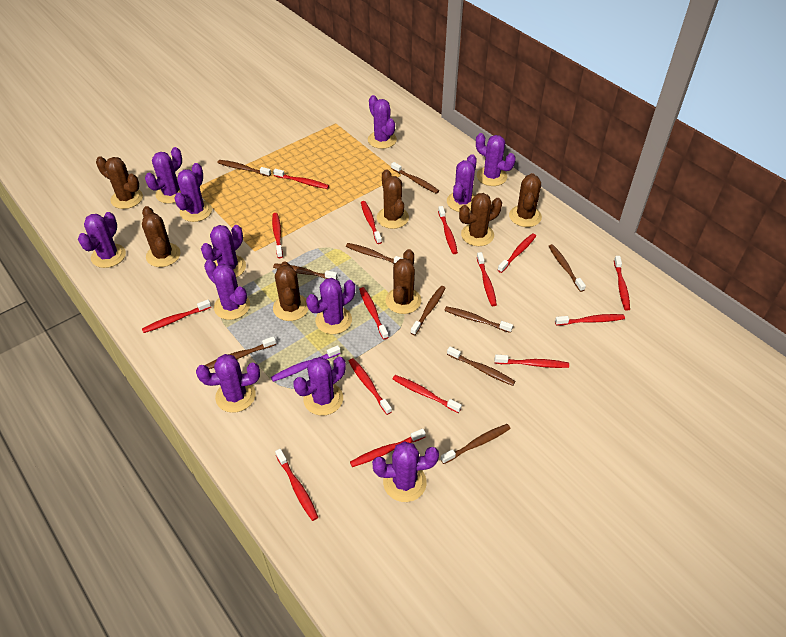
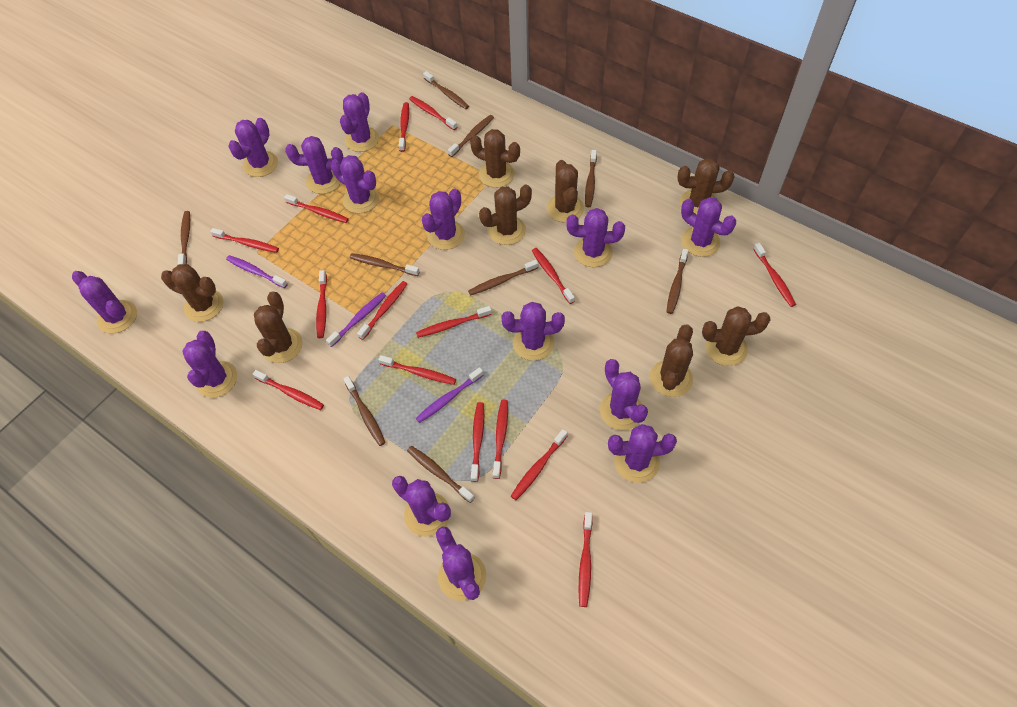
brown cactus: [96,156,143,209] [142,206,181,267] [273,261,308,321] [377,169,409,229] [385,249,421,314] [459,193,502,246] [509,173,542,227] = 7 -> [161,264,223,322] [254,291,303,363] [470,129,520,188] [479,184,532,245] [547,160,584,223] [650,324,693,397] [677,158,734,214] [702,307,771,366] = 8
brown toothbrush: [206,336,276,369] [218,160,271,177] [273,263,337,280] [346,243,403,264] [391,162,439,194] [411,286,445,335] [441,424,510,464] [444,306,513,333] [447,347,515,386] [549,244,586,292] = 10 -> [178,211,190,265] [343,376,386,446] [350,253,420,276] [407,446,475,503] [423,71,469,109] [448,115,494,157] [468,260,538,296] [585,150,597,207] [667,248,689,314] = 9
purple cactus: [78,212,126,268] [145,147,182,204] [174,163,212,222] [196,354,260,413] [201,225,246,277] [204,260,250,320] [293,357,346,416] [306,278,355,334] [368,95,397,149] [372,441,439,502] [447,154,477,212] [476,133,516,186] = 12 -> [72,271,137,333] [182,331,237,398] [228,118,278,177] [285,136,344,194] [331,155,379,214] [340,92,379,152] [392,476,451,537] [422,189,465,250] [436,527,486,601] [501,302,565,361] [566,208,625,267] [600,359,648,430] [608,424,677,483] [681,197,736,257] = 14
purple toothbrush: [271,345,341,382] = 1 -> [226,255,288,288] [326,292,386,347] [416,367,484,423] = 3

